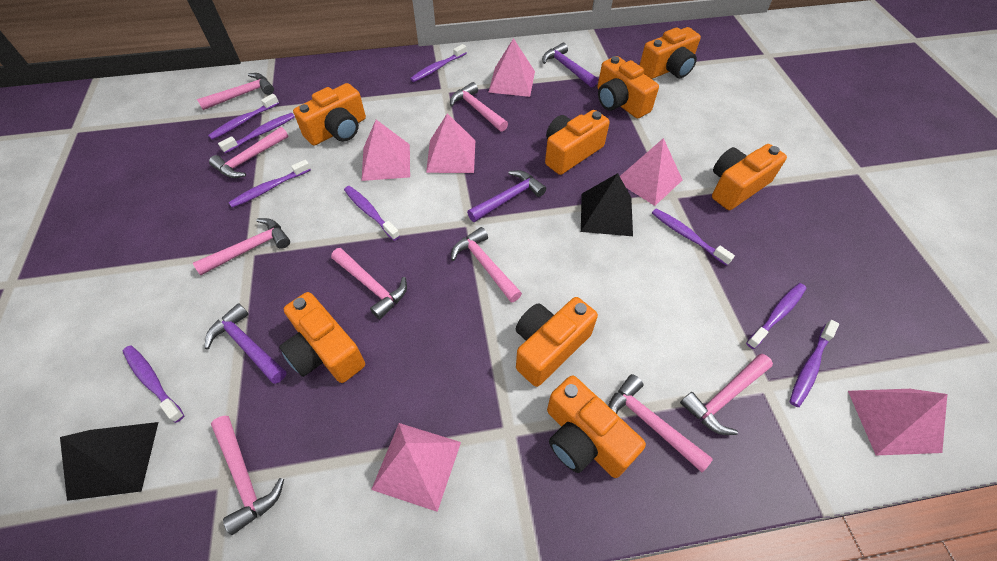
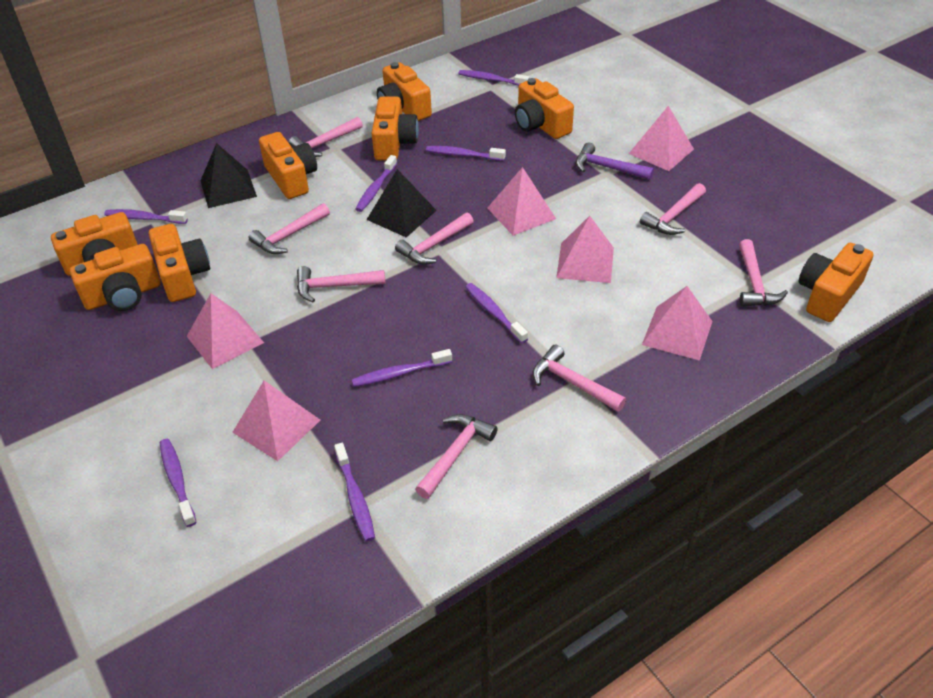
pink hammer: [193,218,290,275] [197,73,274,110] [209,127,288,178] [211,416,284,535] [331,248,407,319] [450,82,508,132] [451,227,522,302] [608,374,713,472] [680,354,773,435] = 9 -> [249,203,330,254] [289,117,363,157] [297,266,386,302] [395,212,474,265] [415,414,498,499] [533,344,626,412] [640,183,706,235] [739,239,788,307] = 8
purple hammer: [204,303,286,384] [467,170,546,222] [542,43,598,88] = 3 -> [576,142,654,180] = 1
purple toothbrush: [123,346,184,423] [208,94,279,140] [218,113,295,154] [228,160,311,208] [344,186,400,241] [410,44,467,82] [652,208,735,266] [746,283,806,349] [790,320,839,407] = 9 -> [104,209,188,224] [160,439,196,527] [334,443,375,542] [352,349,452,387] [355,155,397,212] [426,146,506,161] [458,70,529,86] [465,283,528,343] = 8

